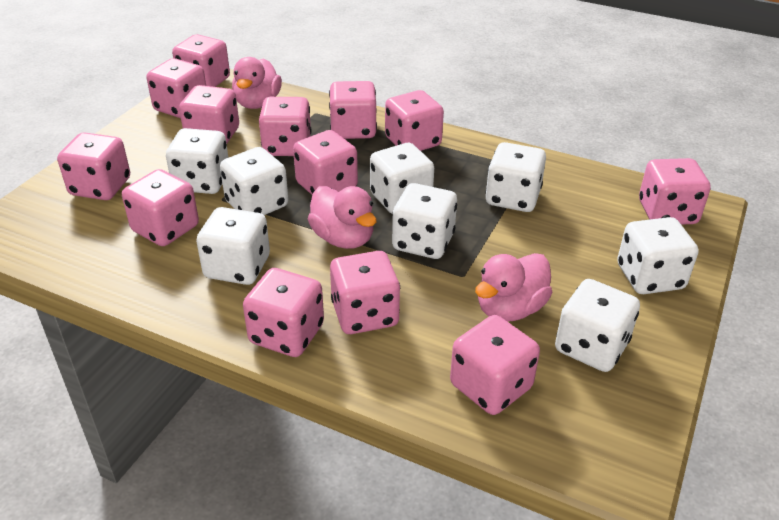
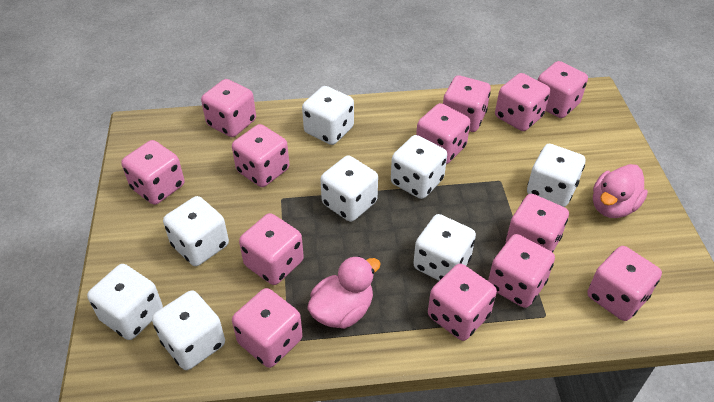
pink duck: [232,57,282,109] [308,186,376,249] [475,253,552,322] = 3 -> [307,256,381,329] [593,164,648,218] = 2

